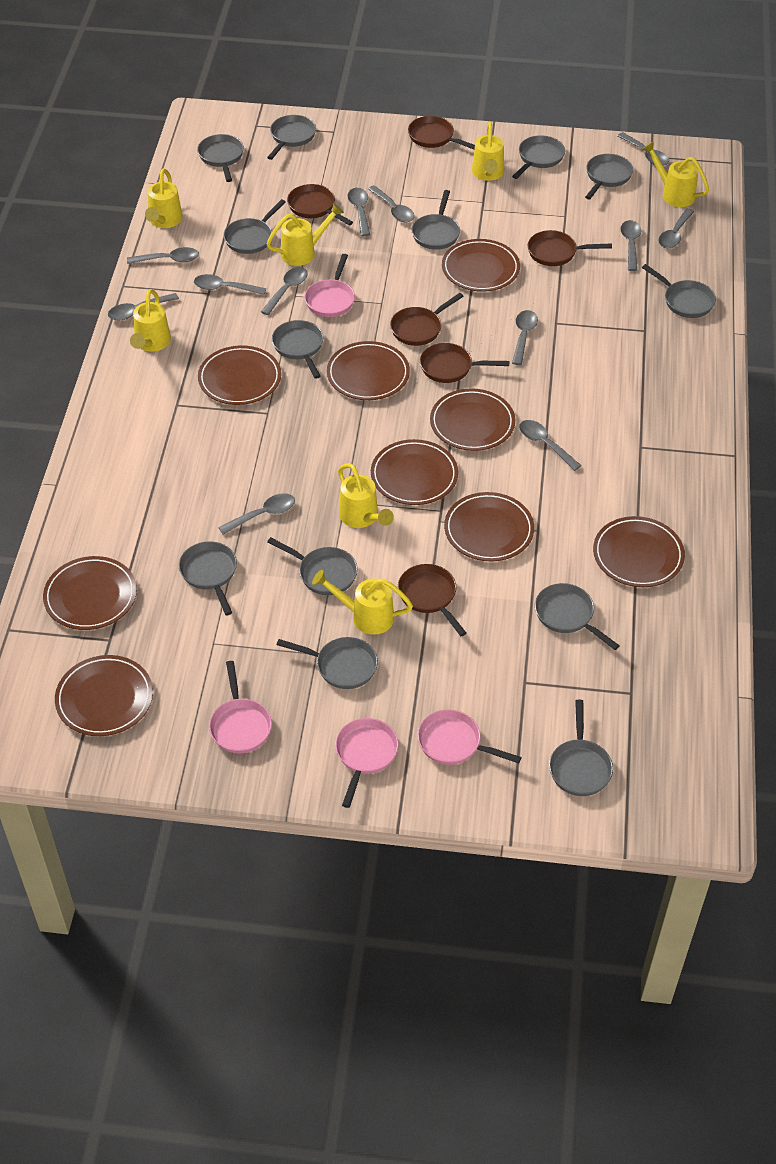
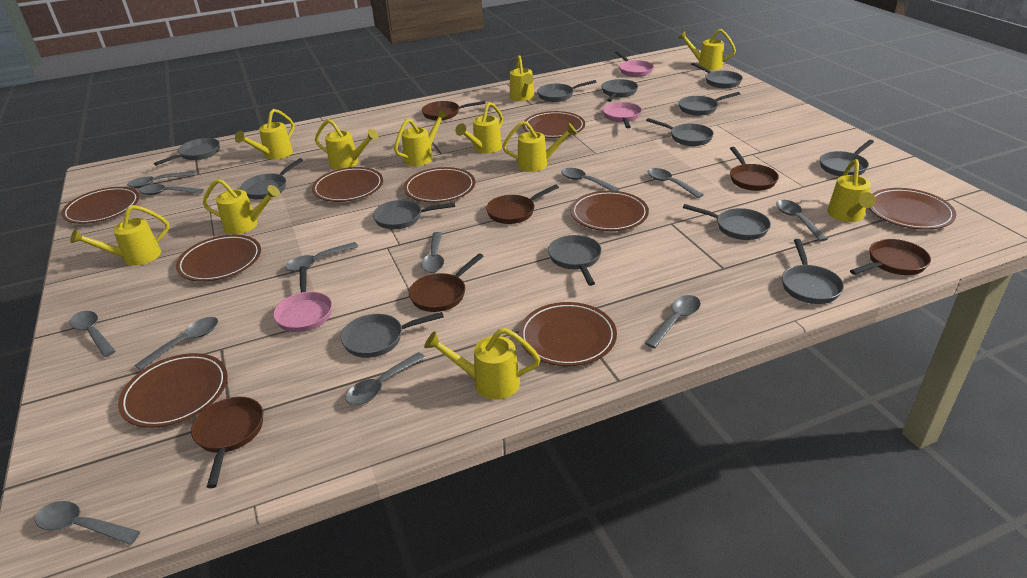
pink pan: [209,661,272,753] [304,254,355,317] [335,718,399,808] [418,709,522,765] = 4 -> [273,266,332,332] [603,102,642,128] [615,51,654,77] = 3
yellow watering can: [130,289,171,352] [145,168,183,228] [267,203,344,266] [312,570,413,635] [338,463,394,528] [472,122,504,181] [643,141,709,207] = 7 -> [70,205,169,266] [203,179,280,234] [235,109,295,160] [315,119,379,169] [394,110,448,166] [424,328,541,400] [455,102,503,153] [502,121,577,172] [510,55,534,101] [678,29,736,70] [827,159,876,222] = 11

